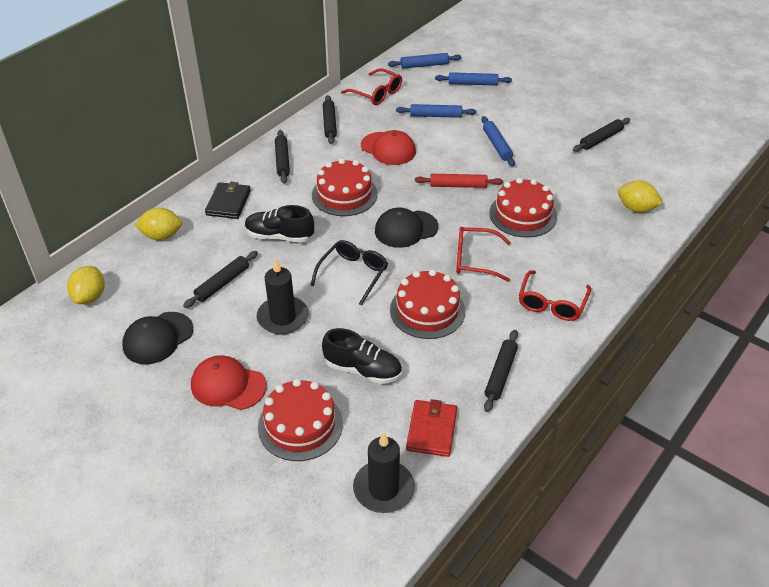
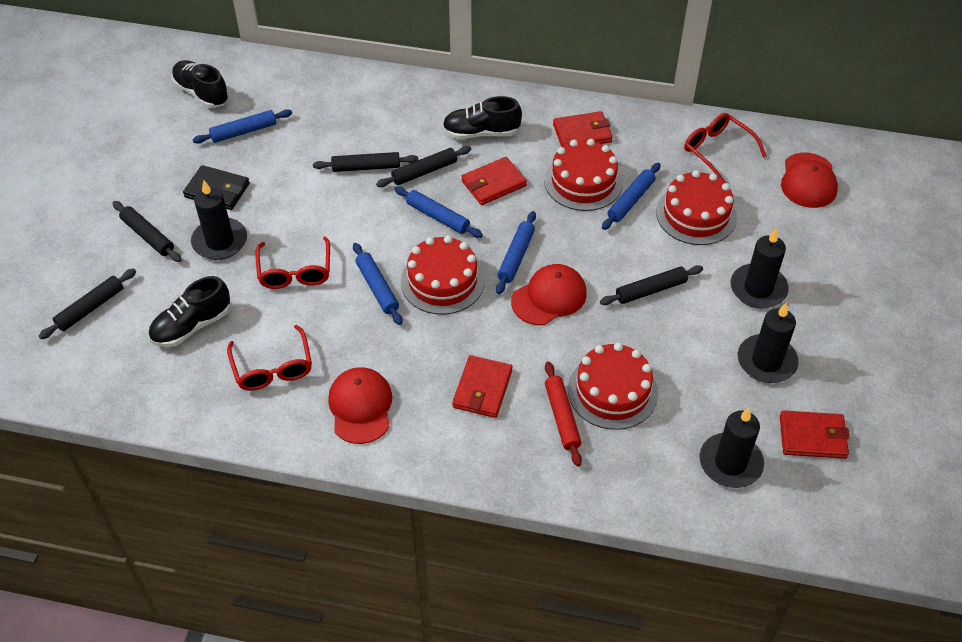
black candle: [257,259,309,335] [353,433,415,513] = 2 -> [191,180,247,260] [699,408,764,488] [731,228,789,309] [738,303,799,383] = 4
black cap: [122,312,193,364] [375,208,438,248] = 2 -> none = 0
black glasses: [311,240,388,306] = 1 -> none = 0
black shoe: [245,205,314,243] [322,328,402,384] = 2 -> [148,276,230,347] [172,60,229,108] [442,96,522,139] = 3
blue rolling pin: [388,53,461,69] [396,104,476,118] [435,72,512,86] [481,116,515,166] = 4 -> [192,109,292,144] [353,243,402,325] [394,186,483,238] [496,211,536,294] [602,163,661,230] = 5
red cap: [191,355,266,410] [361,130,416,165] = 2 -> [328,367,392,444] [511,264,587,325] [781,153,838,208] = 3
red wallet: [406,399,457,457] = 1 -> [452,355,513,418] [461,157,527,205] [553,111,613,147] [780,410,849,459] = 4
yellow lemon: [67,266,105,304] [134,208,182,240] [618,181,663,213] = 3 -> none = 0

